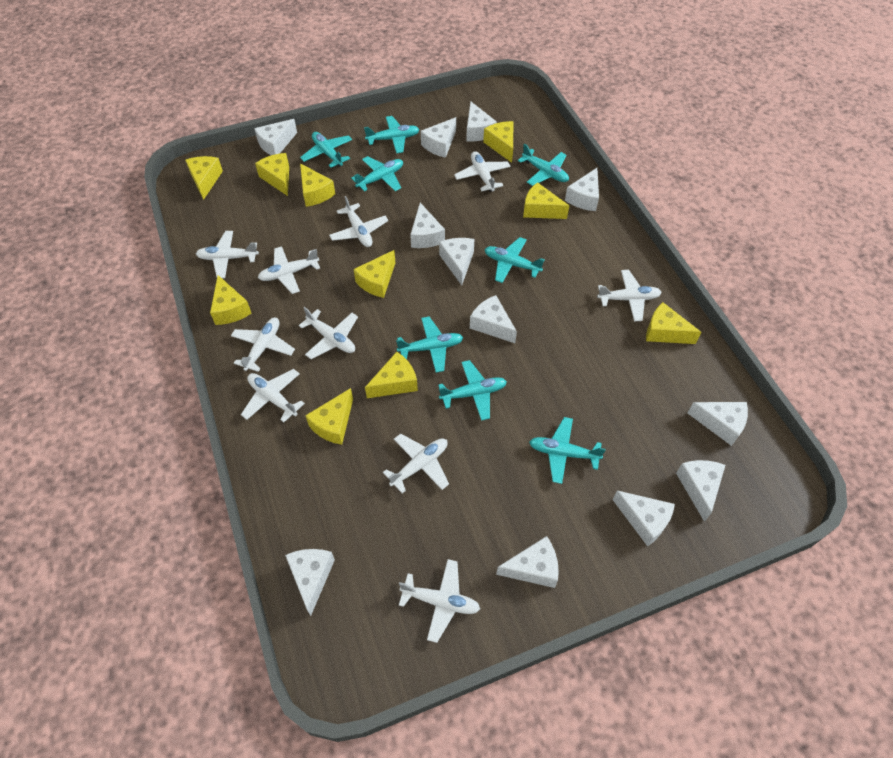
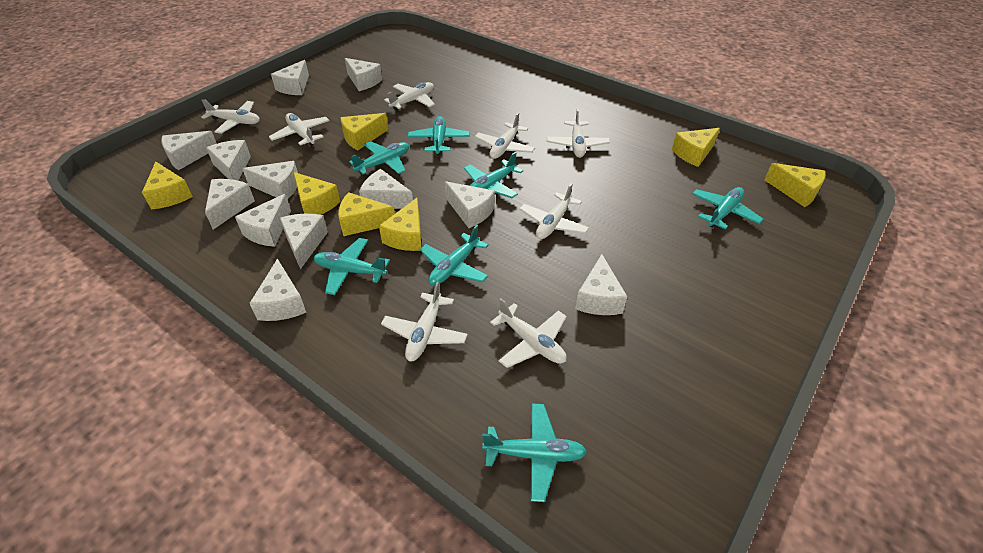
turquoise plane: [300,132,352,168] [351,156,403,192] [364,116,420,154] [396,317,463,373] [438,360,507,421] [484,237,545,283] [518,144,569,186] [529,417,606,484] = 8 -> [313,238,390,295] [349,141,409,174] [408,116,470,155] [420,225,488,286] [464,152,523,198] [482,404,587,502] [692,187,763,229] = 7
white plane: [196,231,259,279] [231,318,295,372] [241,369,305,423] [258,246,320,294] [299,307,358,359] [329,196,388,247] [383,434,449,493] [399,559,480,643] [454,151,511,192] [597,270,662,321] = 10 -> [201,99,260,134] [269,113,329,146] [381,282,468,361] [384,82,435,110] [475,113,535,159] [490,298,567,368] [519,183,589,239] [547,109,610,158] = 8
yellow cheese: [185,156,223,200] [210,275,252,325] [255,153,289,196] [300,163,335,207] [305,388,353,445] [353,250,395,298] [365,352,418,398] [483,121,513,163] [523,182,569,219] [646,302,701,344] = 10 -> [142,161,193,210] [293,172,340,215] [338,192,395,236] [340,113,389,150] [379,198,422,251] [672,128,720,167] [764,163,825,207] = 7

